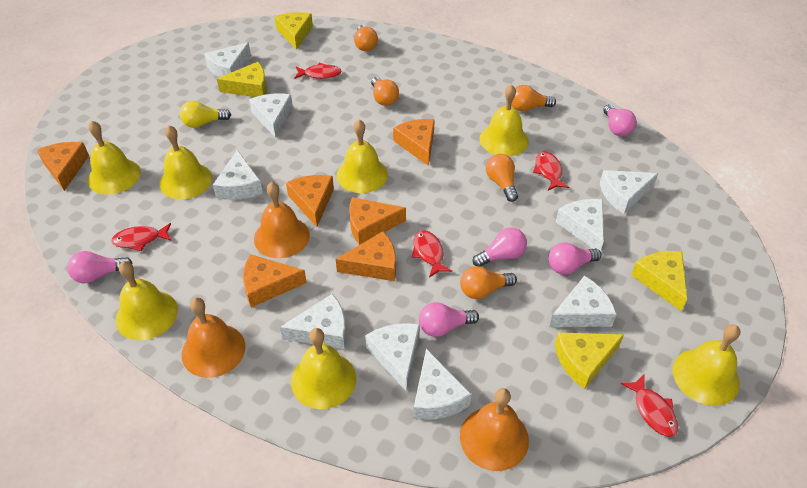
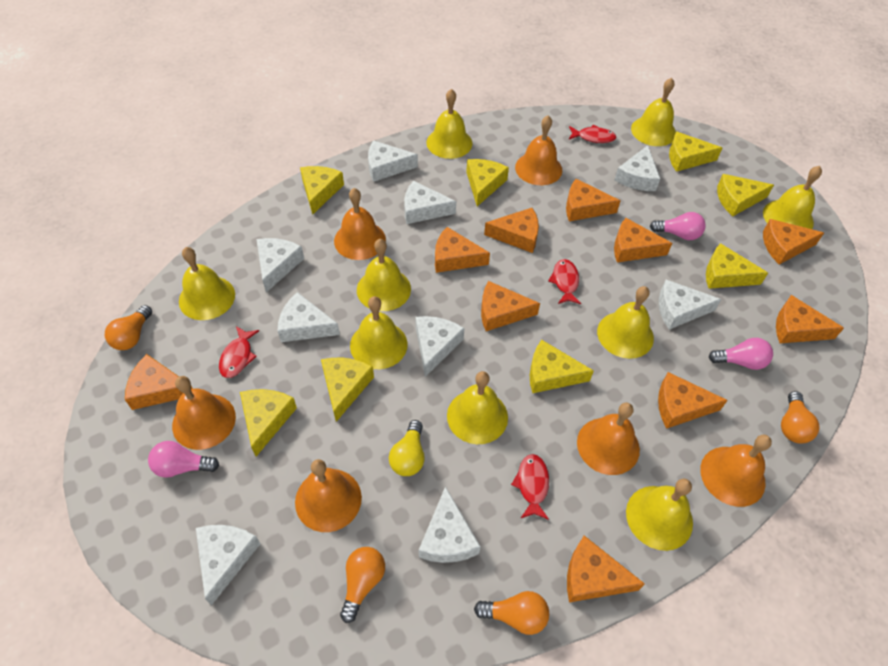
orange bell: [181,297,245,378] [254,182,310,258] [460,388,529,471] = 3 -> [172,376,236,450] [295,459,362,532] [334,188,386,260] [515,115,562,185] [577,402,640,475] [700,435,772,507] = 6
orange cheese: [37,142,89,191] [243,254,307,307] [286,175,334,227] [336,231,396,281] [349,197,406,245] [393,119,435,166] = 6 -> [125,354,193,410] [435,227,490,273] [481,281,540,331] [484,208,539,253] [566,179,621,221] [567,536,645,602] [614,218,672,262] [658,372,728,429] [763,219,824,265] [776,295,844,343] = 10
orange light bulb: [354,25,378,51] [371,77,399,106] [460,266,517,299] [486,154,518,202] [511,85,556,111] = 5 -> [105,305,152,350] [340,547,385,623] [474,591,549,635] [781,391,820,444] = 4
pink light bulb: [67,251,133,283] [419,302,479,337] [473,227,527,267] [548,243,601,275] [603,104,637,136] = 5 -> [148,441,219,478] [650,212,706,240] [709,338,773,370] = 3
red fish: [111,223,171,251] [294,63,341,79] [412,230,452,278] [533,152,569,190] [621,375,678,437] = 5 -> [219,326,259,378] [511,454,549,520] [548,259,581,304] [569,125,616,143] = 4
yellow bell: [88,121,141,194] [116,261,178,340] [160,125,212,199] [291,328,356,409] [337,120,388,193] [479,84,529,156] [673,324,740,406] = 7 -> [179,247,235,320] [350,296,407,369] [357,239,411,311] [426,89,472,159] [447,371,508,444] [597,286,654,359] [626,479,693,551] [631,78,676,146] [763,166,822,229] = 9
yellow cheese: [217,62,267,97] [274,12,313,50] [555,332,624,389] [631,251,687,311] = 4 -> [240,389,297,457] [300,166,344,215] [321,358,374,422] [466,159,509,206] [530,339,594,393] [669,132,722,172] [706,243,768,289] [717,174,774,216] = 8

